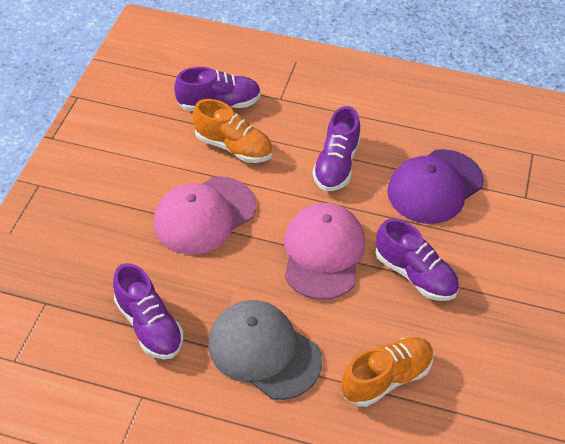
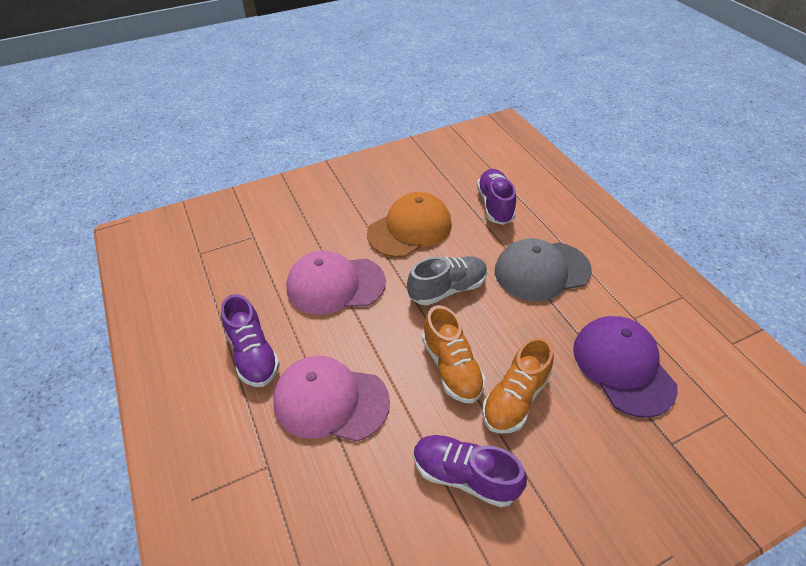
grey shoe: none = 0 -> [407,256,488,305] = 1
orange cap: none = 0 -> [367,192,452,258] = 1
purple shoe: [113,263,184,360] [174,67,261,111] [312,106,361,191] [375,218,459,301] = 4 -> [221,294,280,387] [413,435,527,507] [477,169,516,225] = 3

